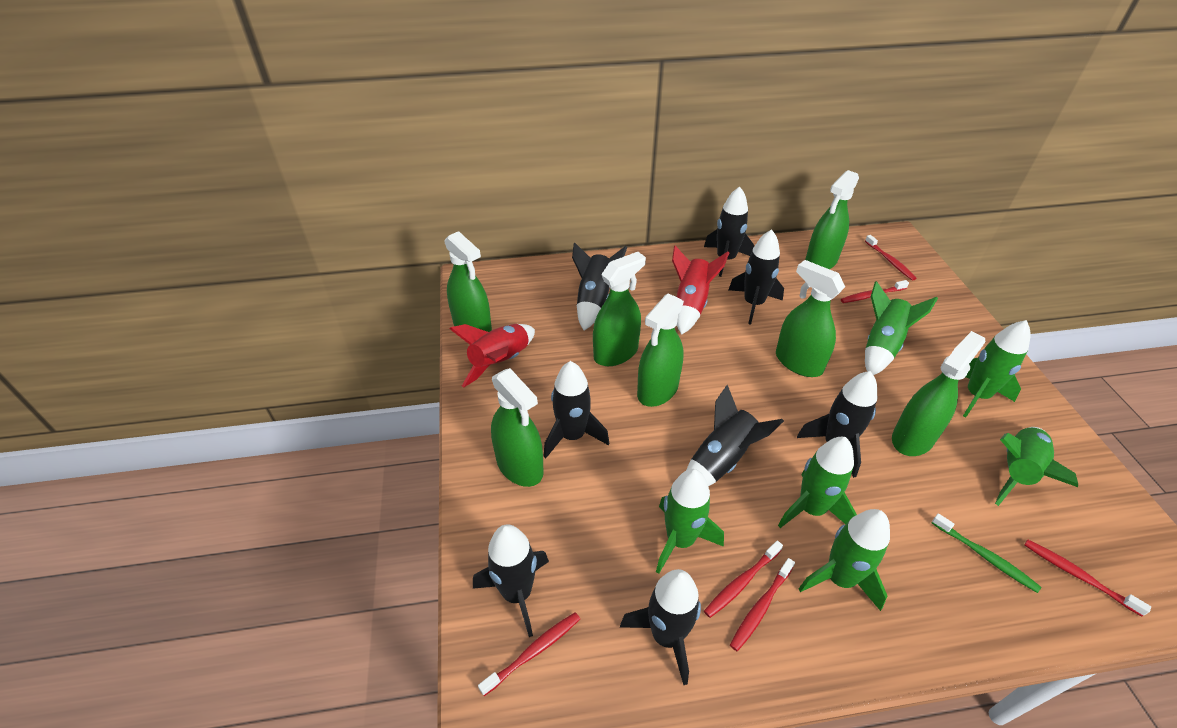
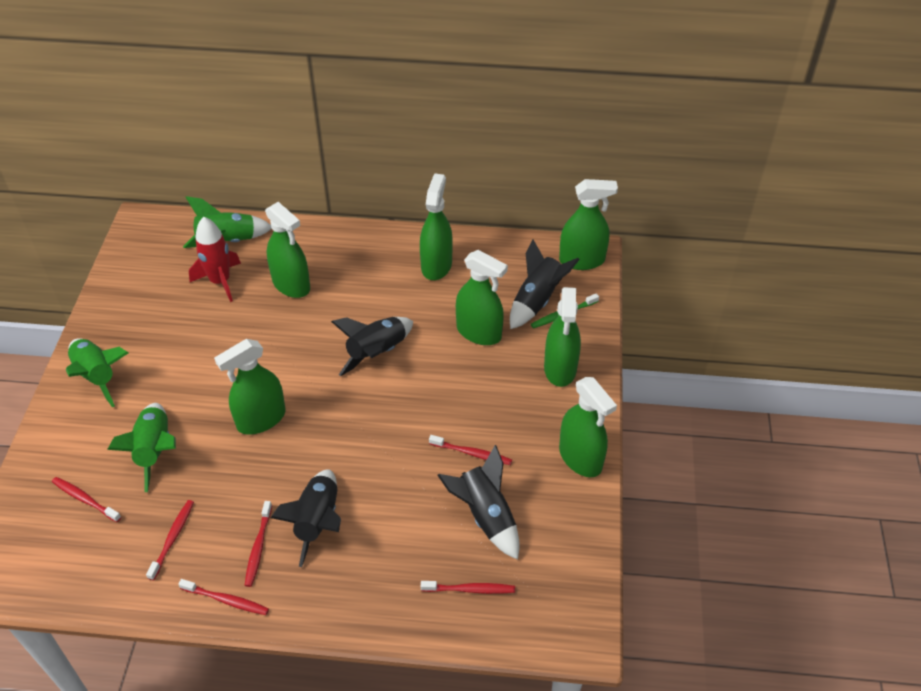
black rocket: [473,524,549,637] [544,361,609,458] [572,242,627,330] [620,569,701,685] [686,384,784,486] [704,186,754,277] [728,229,784,325] [797,371,877,478] = 8 -> [271,469,341,567] [331,317,413,376] [438,445,520,560] [510,240,580,329] = 4
green rocket: [656,469,724,574] [778,437,857,528] [798,509,890,611] [865,281,938,375] [963,320,1031,418] [995,427,1078,506] = 6 -> [66,338,128,407] [107,403,176,492] [183,196,272,248] = 3
red rocket: [449,324,535,388] [672,246,729,335] = 2 -> [189,217,241,302] = 1

